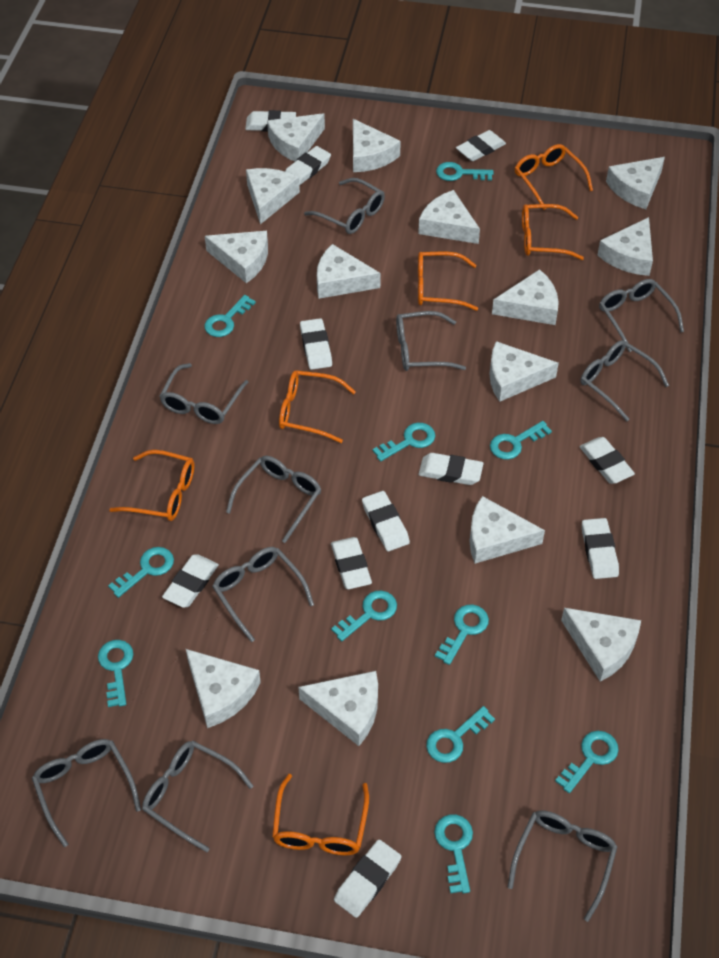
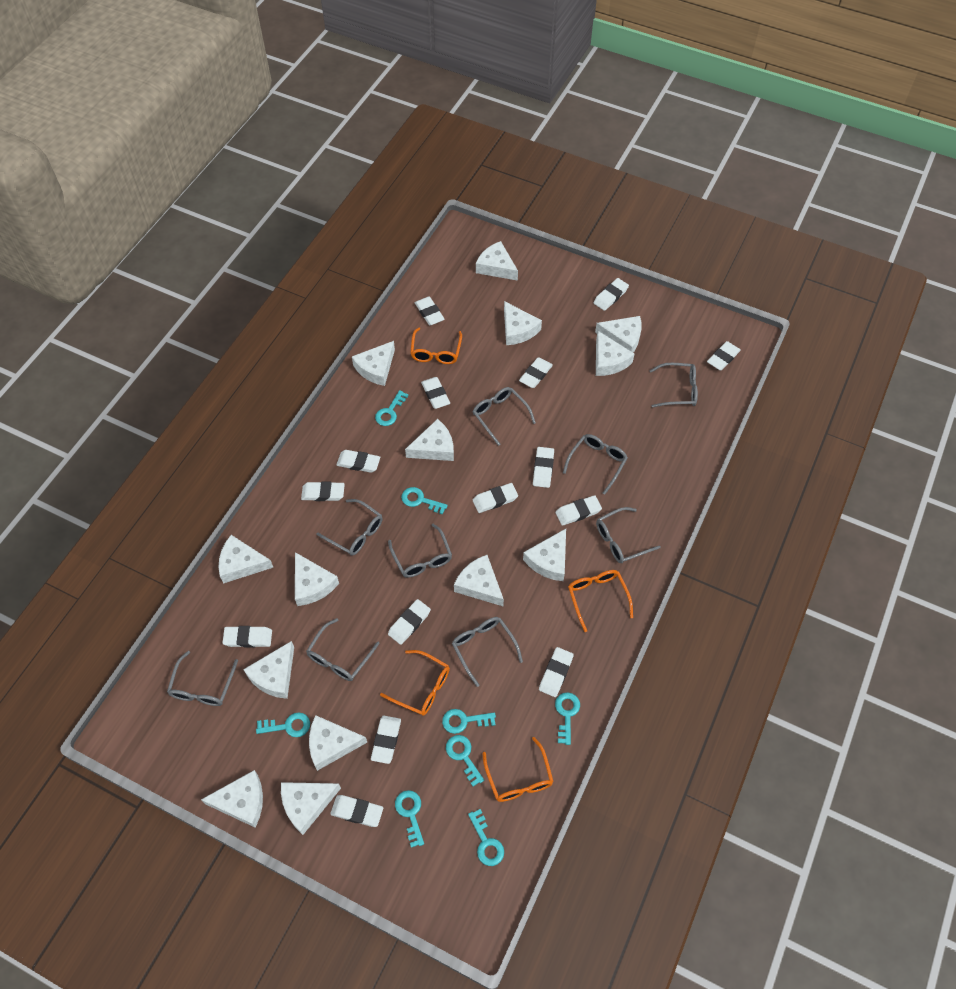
grey glasses: [32,739,141,847] [142,741,253,852] [159,363,248,424] [212,547,314,642] [226,456,322,543] [304,178,385,234] [396,311,466,371] [507,810,617,922] [580,340,669,421] [599,279,684,352] = 10 -> [167,651,238,706] [306,618,380,681] [316,499,383,556] [388,524,452,578] [452,617,523,687] [473,387,536,446] [563,434,628,495] [596,507,661,563] [649,363,698,407] = 9
orange glasses: [109,450,194,521] [272,774,369,855] [279,371,356,443] [418,252,478,311] [515,144,593,210] [522,204,584,260] = 6 -> [380,650,450,716] [410,328,462,364] [482,737,554,802] [568,570,633,632] = 4
turquoise key: [98,640,134,707] [108,547,174,598] [204,295,256,337] [331,590,397,642] [373,423,435,461] [426,706,495,763] [434,814,473,894] [435,605,489,665] [436,162,494,181] [490,421,552,460] [555,731,619,793] = 11 -> [256,712,310,737] [375,390,408,426] [395,790,424,848] [401,487,448,515] [442,709,496,734] [446,735,484,786] [468,809,504,866] [555,692,580,745] = 8
white eraser: [162,554,219,608] [245,110,296,131] [285,146,331,186] [300,318,332,370] [331,537,372,589] [334,839,401,918] [362,491,410,551] [419,453,484,485] [456,130,506,161] [580,437,635,484] [582,518,619,579] = 11 -> [222,626,272,648] [301,481,345,501] [330,795,383,827] [336,450,380,473] [371,716,401,764] [388,599,431,645] [415,297,445,325] [421,377,450,409] [473,483,518,513] [519,357,553,388] [533,447,554,488] [539,647,574,697] [555,495,602,526] [594,278,629,311] [707,341,741,371] = 15

